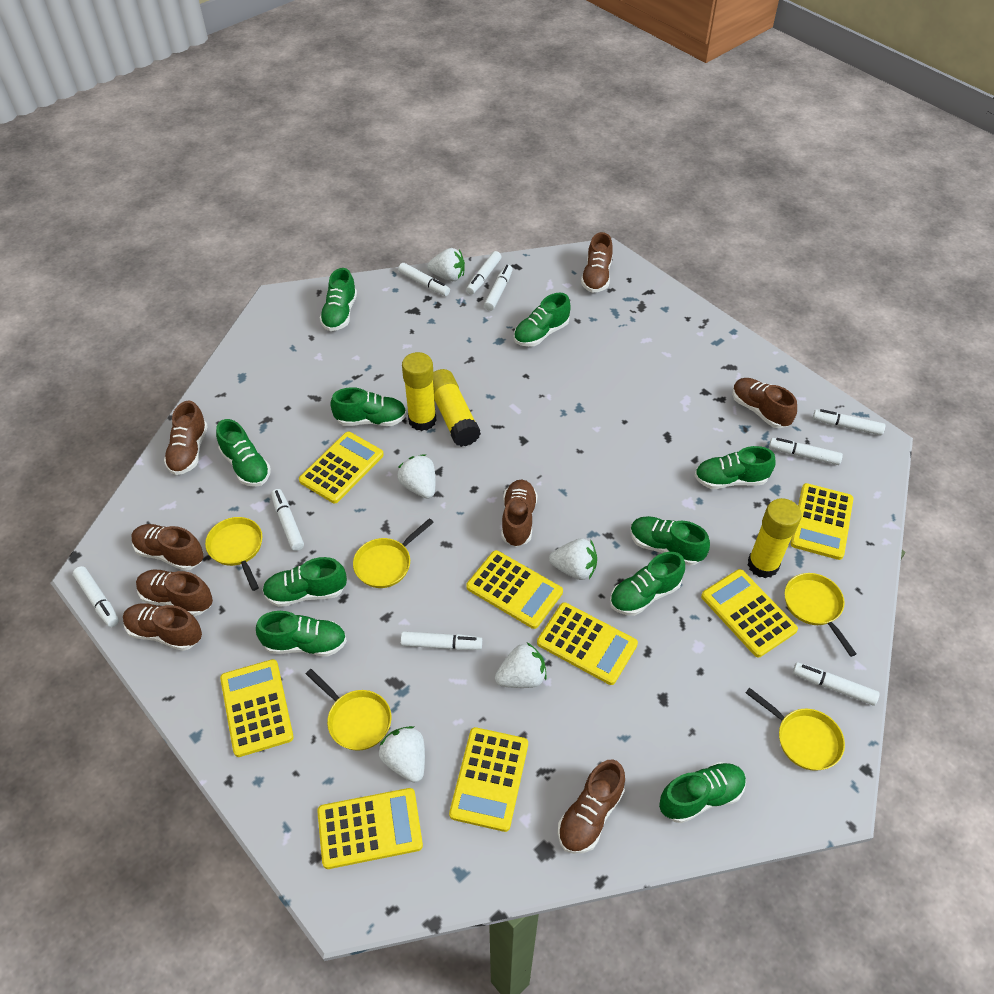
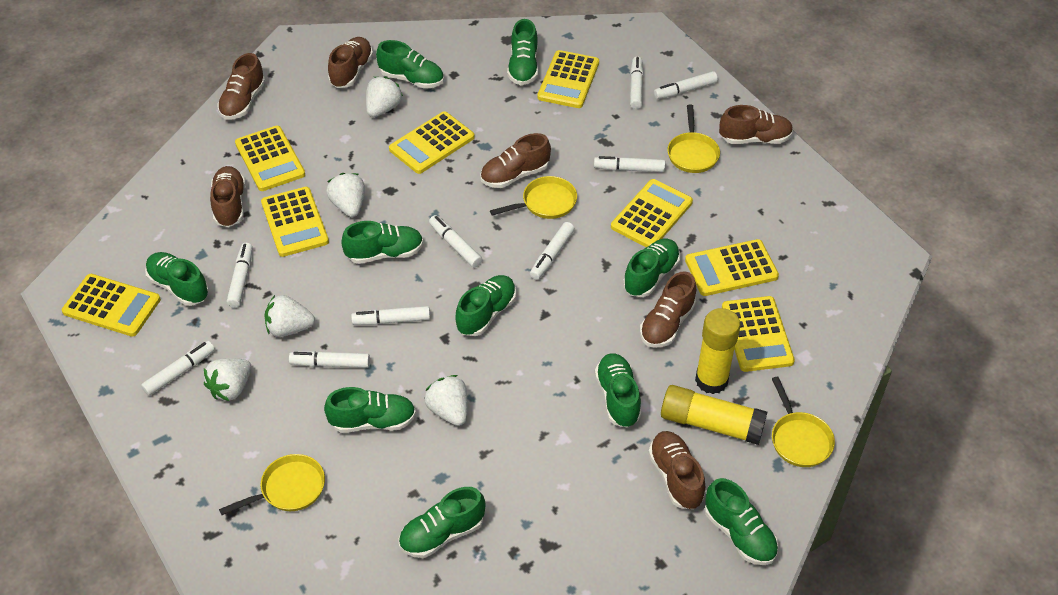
brown shoe: [123,603,202,651] [132,524,204,571] [136,570,213,616] [164,401,208,475] [502,480,538,547] [558,759,625,854] [581,232,613,293] [732,378,797,428] = 8 -> [210,166,245,227] [217,53,265,120] [328,37,373,88] [480,133,551,188] [640,271,696,348] [648,431,705,509] [719,105,793,144] = 7
yellow glue stick: [402,352,436,431] [433,369,481,447] [747,498,802,578] = 3 -> [661,385,767,445] [695,308,740,394] = 2
yellow pan: [205,517,262,591] [306,669,391,751] [353,518,434,588] [745,687,845,771] [784,573,856,657] = 5 -> [219,454,325,515] [490,176,577,219] [667,104,720,173] [772,377,835,467] = 4

